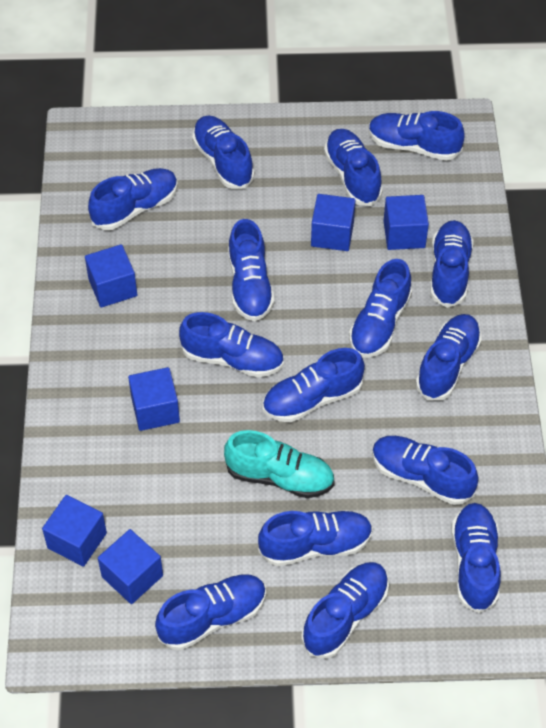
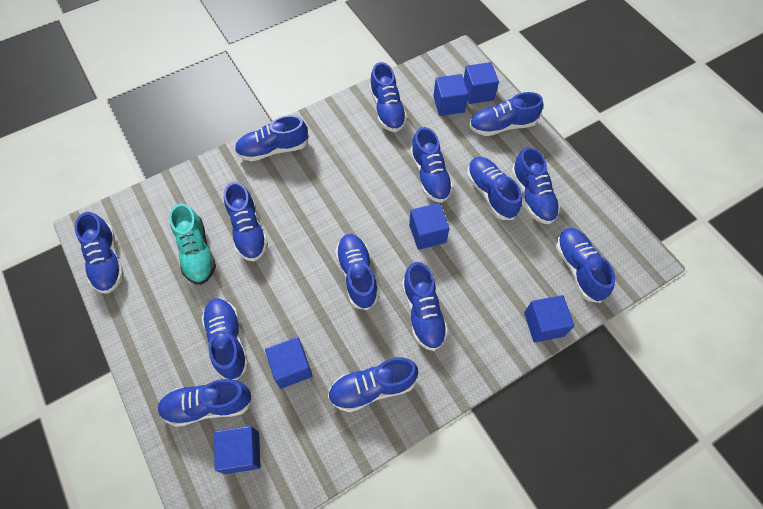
blue shoe: [88,168,178,230] [155,574,266,650] [179,312,284,377] [192,116,254,189] [228,219,274,321] [258,510,373,566] [263,348,365,422] [302,562,389,659] [324,129,383,206] [349,259,412,358] [369,111,464,161] [372,436,479,505] [416,314,482,400] [430,220,473,308] [451,503,501,613] = 15 -> [75,212,124,294] [157,379,253,427] [202,298,249,380] [224,182,268,261] [235,115,309,161] [328,357,418,412] [335,234,379,310] [369,62,407,132] [402,262,448,351] [410,127,453,203] [467,157,522,220] [469,92,543,136] [511,147,560,224] [556,228,615,303] = 14

